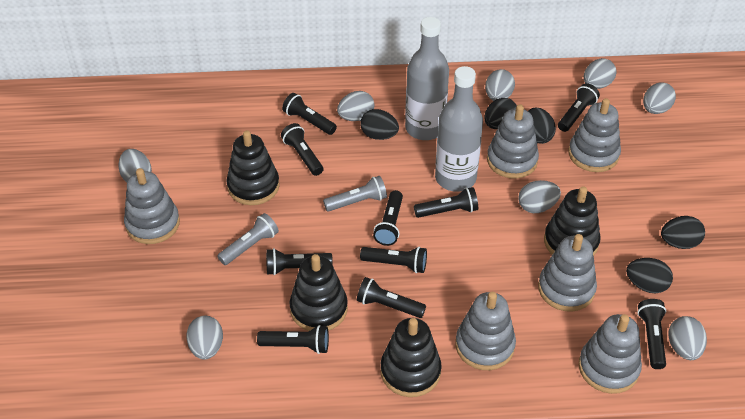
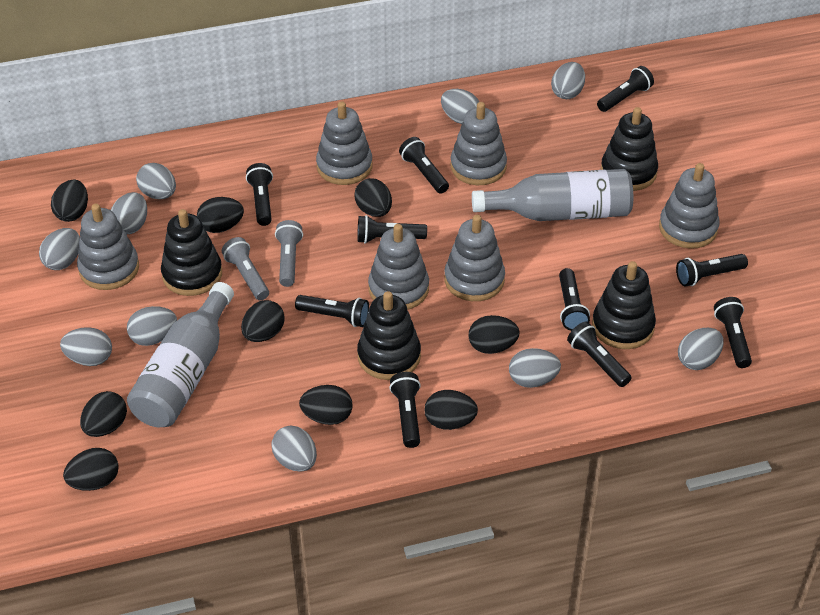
black egg: [360,109,399,140] [484,98,517,129] [528,107,556,144] [626,258,673,293] [661,216,705,249] = 5 -> [51,180,88,222] [63,448,119,491] [80,391,127,437] [197,197,244,233] [241,300,285,342] [299,385,353,425] [355,178,392,217] [425,390,478,430] [469,315,520,354] = 9
grey egg: [118,149,152,182] [186,316,223,360] [337,91,374,121] [485,69,515,101] [518,180,561,213] [584,58,616,89] [643,82,676,114] [668,316,707,360] = 8 -> [39,228,80,270] [60,327,112,366] [111,192,147,234] [127,306,177,346] [136,163,176,199] [271,426,317,472] [441,89,479,124] [509,348,561,388] [551,62,585,99] [678,328,724,370] = 10

